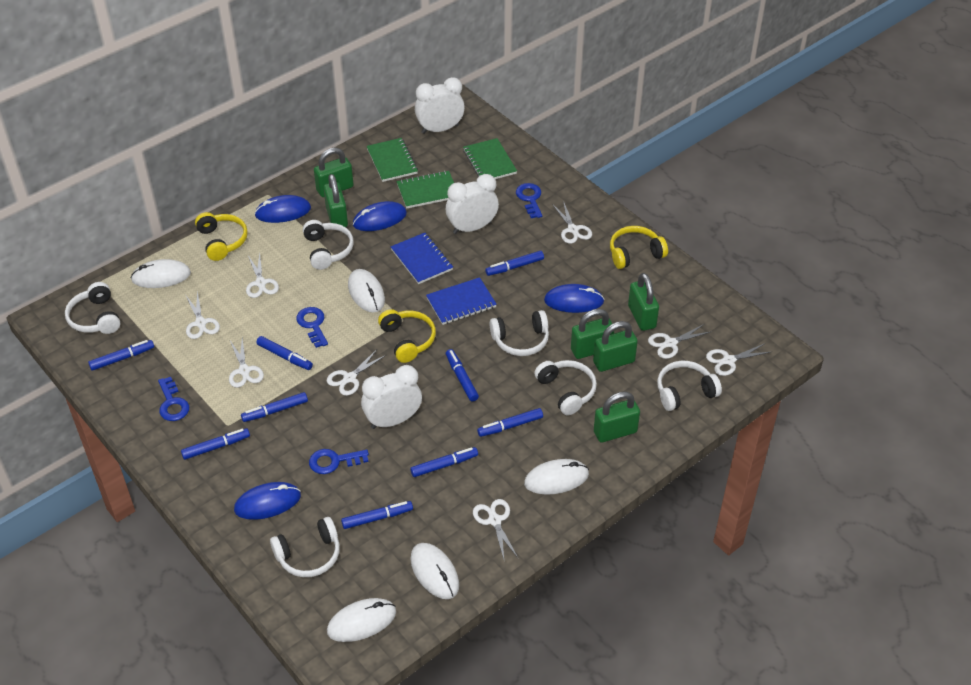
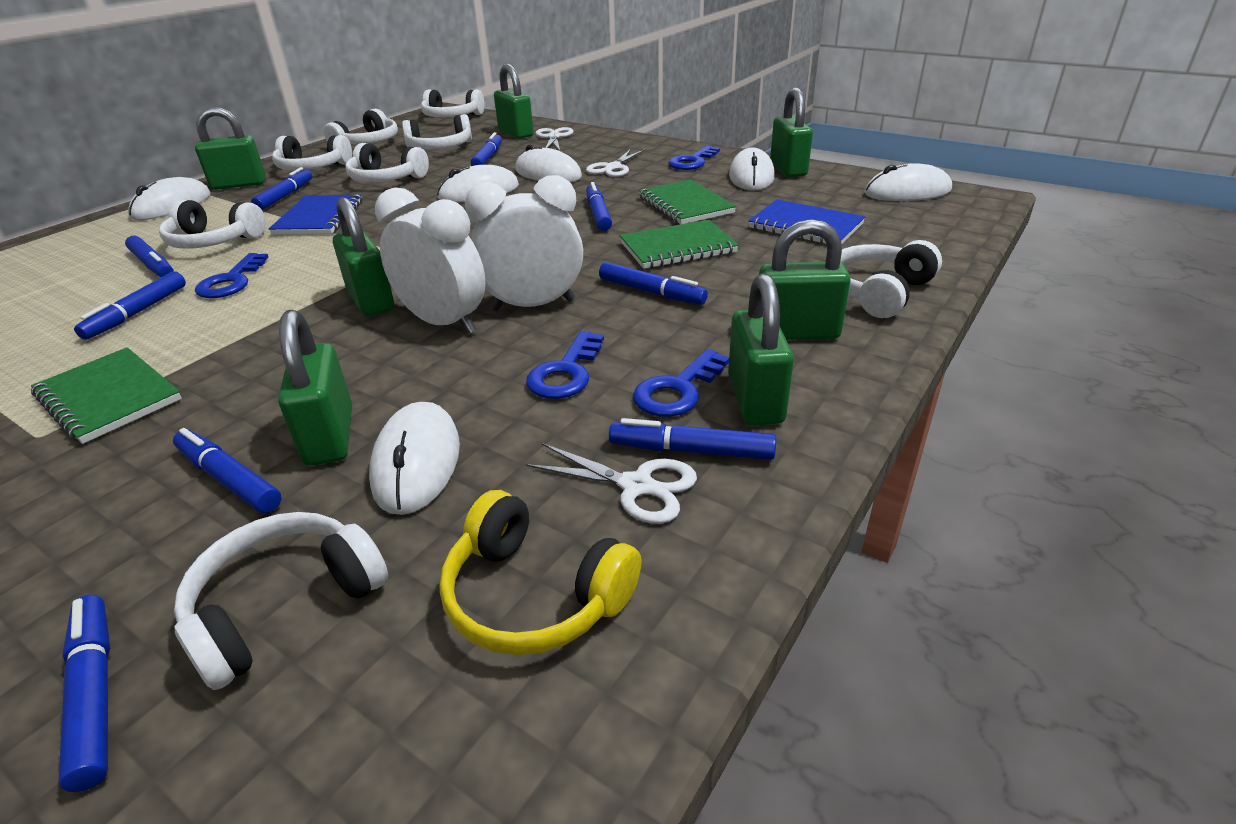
blue mouse: [234,482,301,520] [254,195,311,223] [353,201,407,231] [544,284,604,313] = 4 -> none = 0
green padlock: [314,148,354,197] [324,174,348,227] [571,309,614,359] [593,321,638,372] [594,391,640,443] [628,273,659,331] = 6 -> [195,107,266,190] [278,309,352,466] [333,197,394,316] [494,64,534,139] [728,273,794,425] [759,219,851,340] [770,88,813,177] = 7
white clock: [361,365,422,429] [415,77,465,134] [446,174,499,234] = 3 -> [375,187,485,334] [465,175,583,311] = 2
white headphones: [65,282,120,334] [270,517,340,577] [303,220,354,270] [490,310,549,356] [534,360,597,415] [657,361,722,411] = 6 -> [159,200,265,249] [174,512,388,690] [272,135,352,170] [324,109,398,144] [346,143,429,182] [402,114,472,149] [421,90,484,117] [840,240,942,318] = 8
white mouse: [131,259,191,288] [327,598,396,642] [348,269,385,312] [410,543,459,599] [524,459,589,495] = 5 -> [128,177,210,220] [369,402,460,515] [437,165,519,203] [515,144,582,182] [729,148,775,191] [864,163,952,201] = 6
white scissors: [186,291,220,339] [229,338,264,388] [246,253,279,298] [327,349,386,396] [473,499,518,559] [552,201,592,244] [648,324,712,359] [706,343,770,376] = 8 -> [525,443,697,524] [535,127,573,151] [586,149,645,177] = 3
yellow headphones: [195,212,248,261] [378,309,436,363] [610,226,668,269] = 3 -> [439,490,642,655] = 1

